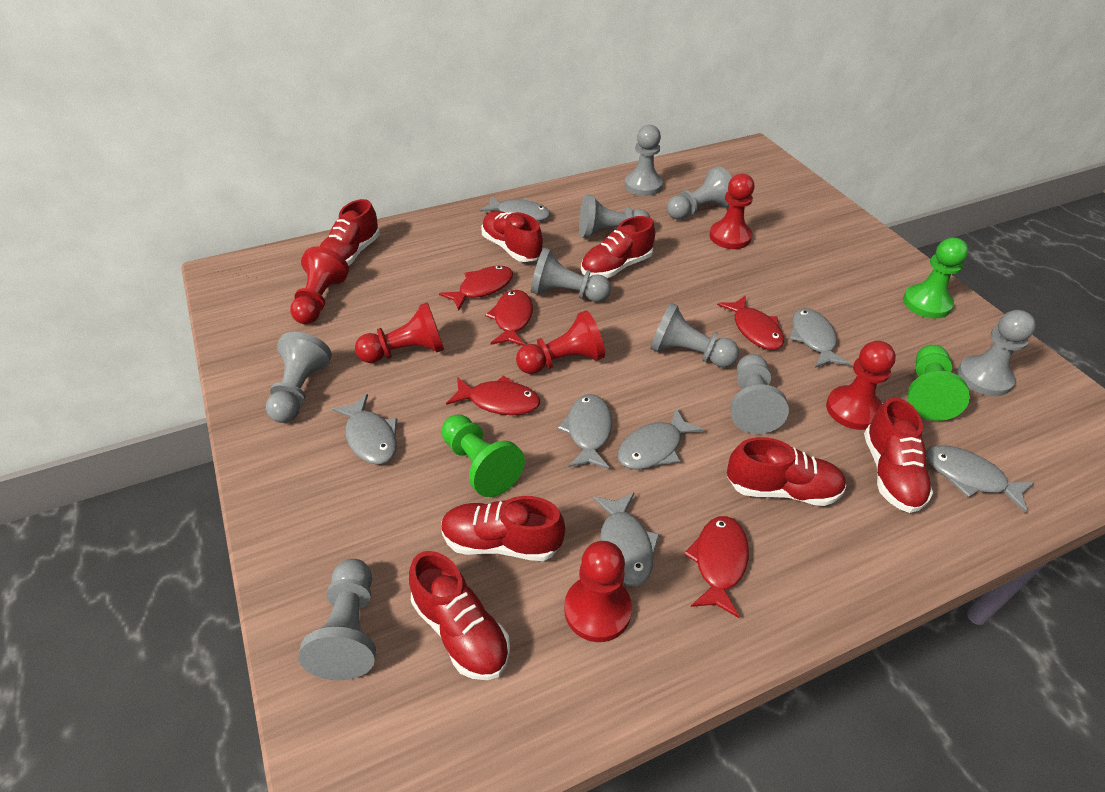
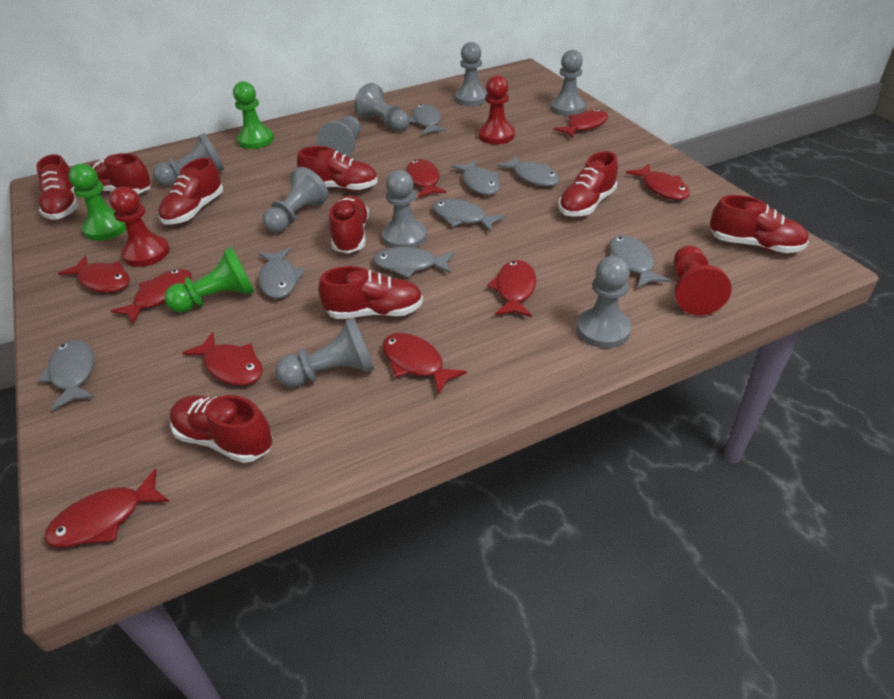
grey fish: [331,394,397,465] [480,196,550,221] [558,394,612,469] [593,492,660,586] [618,407,704,470] [790,308,850,368] [926,445,1034,513] = 7 -> [37,340,95,411] [258,248,305,299] [373,247,455,278] [410,104,447,135] [432,199,506,232] [451,159,500,195] [497,155,560,186] [609,235,670,288] = 8
red fish: [439,266,513,311] [446,376,540,415] [485,290,533,346] [684,516,749,618] [717,296,784,350] = 5 -> [44,469,170,547] [58,256,130,293] [110,269,191,325] [182,332,263,386] [382,333,467,395] [406,159,447,198] [487,260,536,317] [553,109,608,138] [626,164,690,200] = 9
red pawn: [290,246,349,324] [355,302,444,363] [516,310,605,374] [564,541,632,642] [709,174,755,249] [826,341,896,430] = 6 -> [109,187,170,267] [478,75,515,144] [674,245,731,315] = 3
red shoe: [320,199,380,266] [409,551,510,680] [441,496,565,561] [482,211,543,262] [581,216,655,278] [727,437,846,506] [864,398,933,513] = 7 -> [36,154,78,219] [89,153,151,194] [158,157,223,225] [170,395,273,463] [297,146,378,191] [318,266,423,319] [329,195,369,253] [558,151,618,216] [710,195,809,253] = 9

